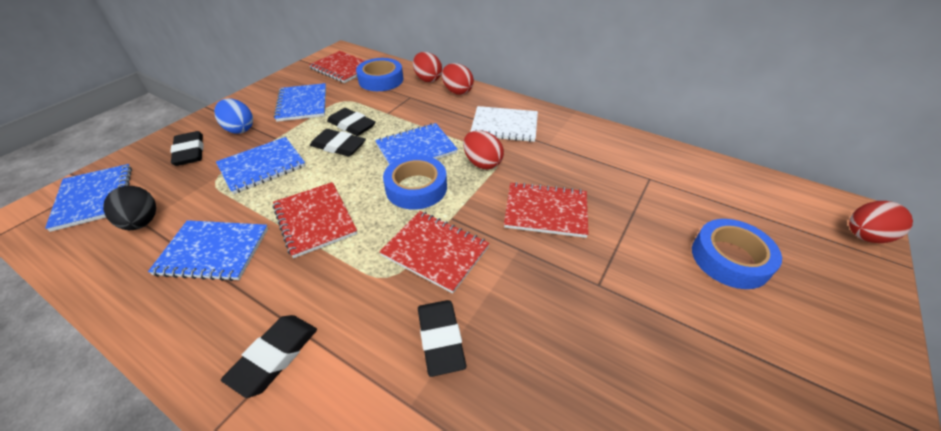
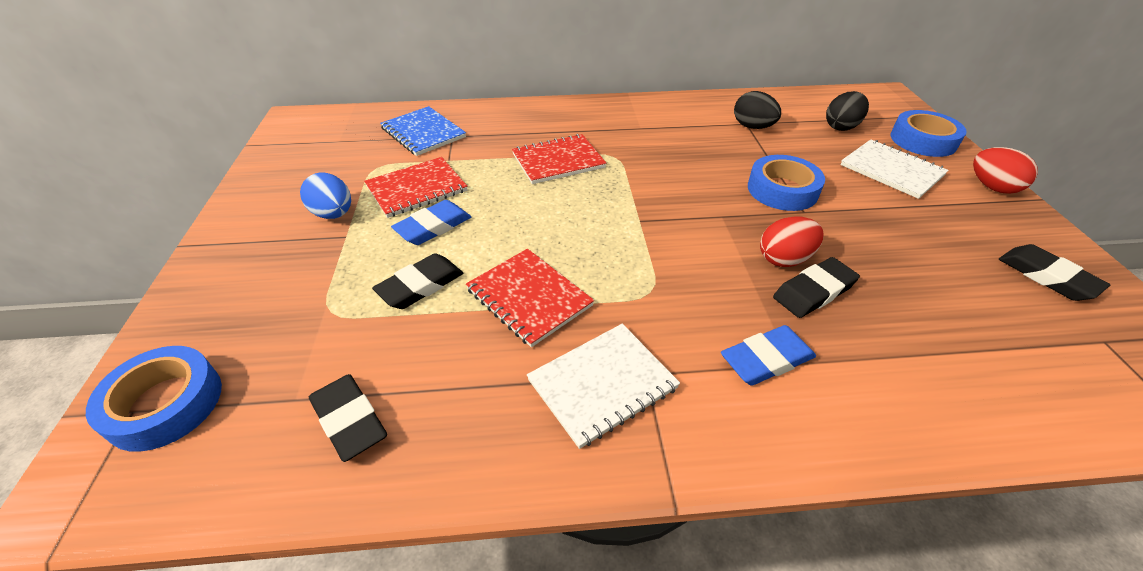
black egg: [103,186,156,230] = 1 -> [734,91,781,129] [826,91,869,131] = 2
black eraser: [170,131,203,166] [221,315,317,398] [310,129,366,156] [327,108,376,136] [418,300,466,377] = 5 -> [309,374,387,462] [372,253,463,309] [773,257,860,318] [999,244,1110,301] = 4
blue eraser: none = 0 -> [391,200,471,245] [721,325,816,386] = 2
blue notebook: [45,164,132,232] [148,220,268,281] [216,137,306,194] [274,83,326,122] [375,123,458,165] = 5 -> [380,106,466,156] = 1
red egg: [413,52,442,82] [442,63,474,95] [463,131,504,170] [849,201,913,243] = 4 -> [760,216,824,267] [973,147,1038,194] = 2
red notebook: [272,182,358,258] [309,51,365,83] [379,211,490,294] [504,182,588,238] = 4 -> [364,157,467,218] [466,249,594,347] [512,134,606,184] = 3
white notebook: [470,106,538,142] = 1 -> [527,324,680,449] [841,139,949,199] = 2

